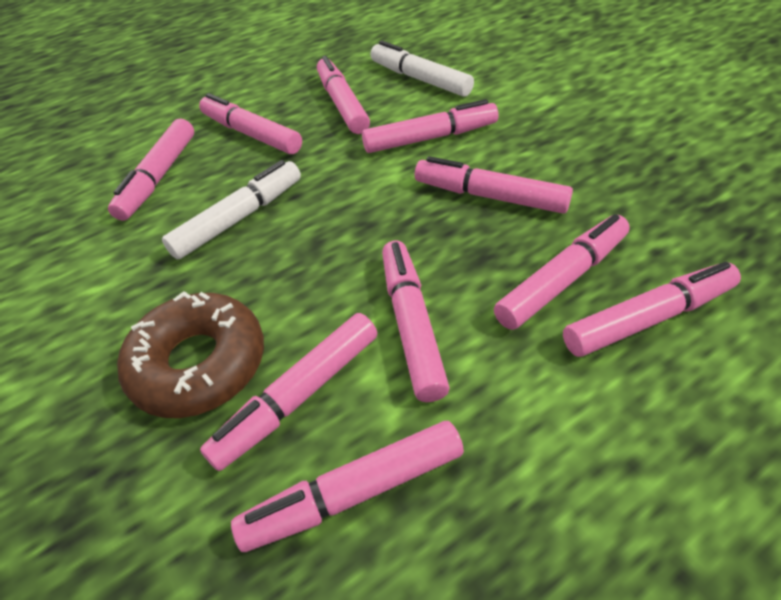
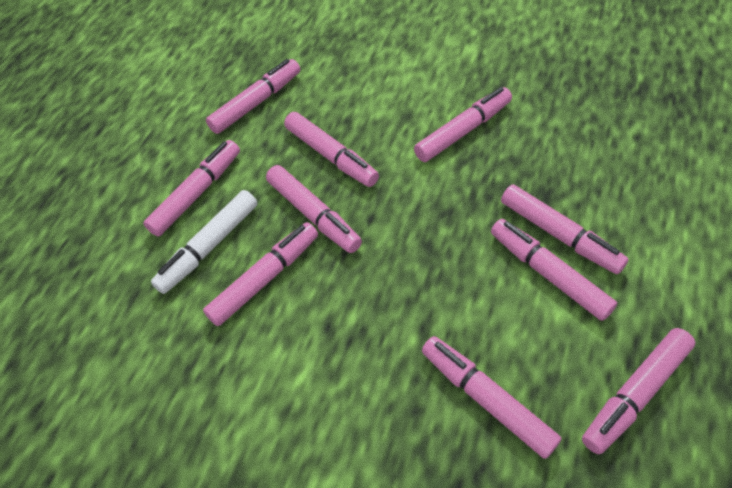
brown donut: [117,291,264,418] = 1 -> none = 0
white marker: [162,160,301,259] [371,41,474,97] = 2 -> [151,190,258,294] = 1

